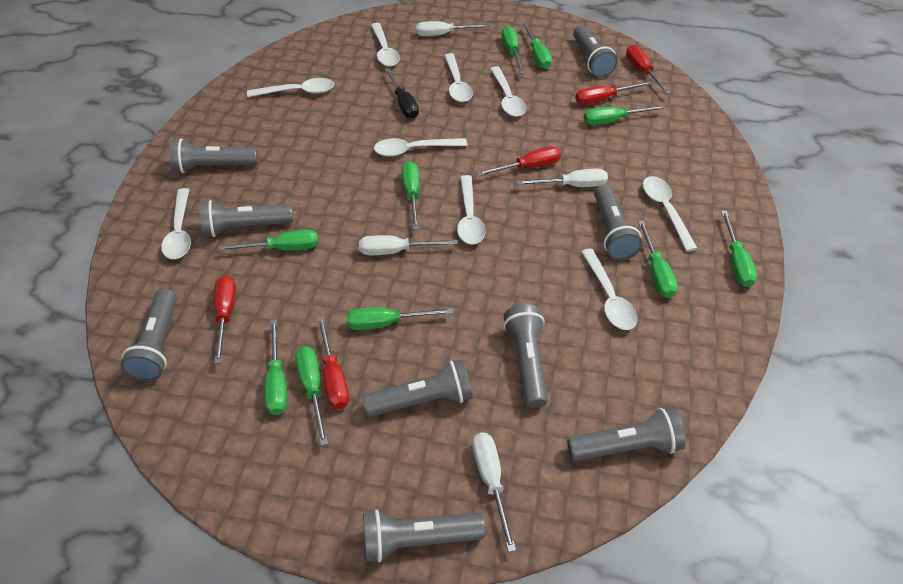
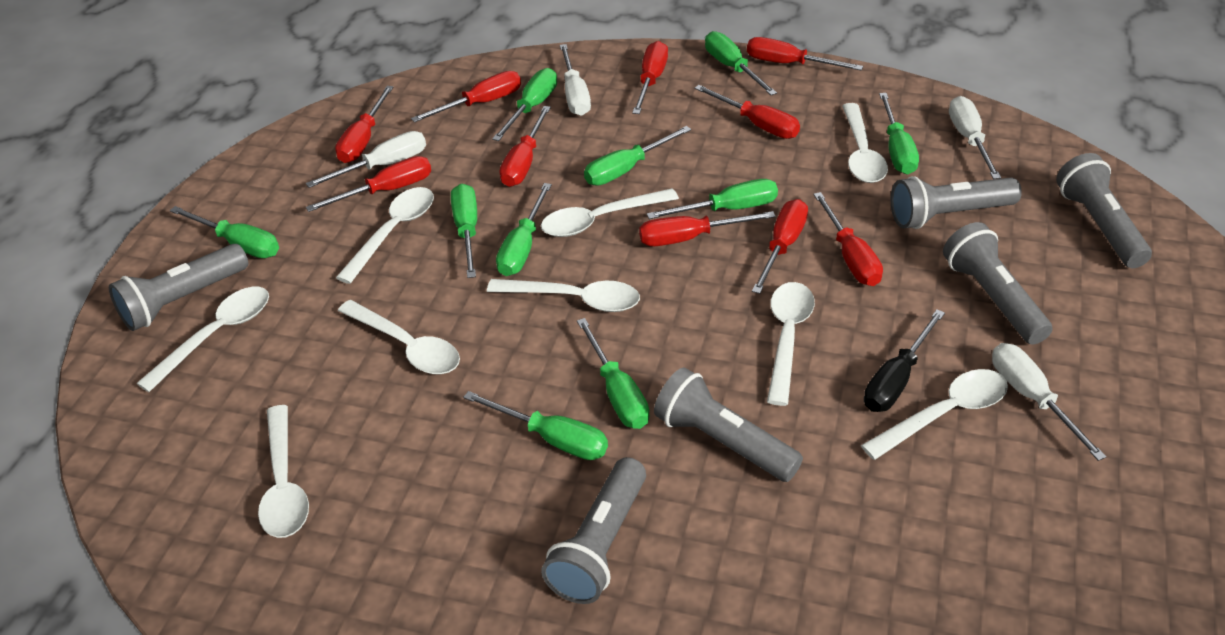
grey flashlight: [120,289,177,382] [169,138,258,173] [199,200,293,237] [362,359,473,417] [363,509,486,562] [503,304,548,408] [567,407,686,461] [573,25,618,77] [594,185,642,260] = 9 -> [109,244,248,331] [541,457,646,604] [654,368,803,482] [891,176,1022,229] [943,222,1052,345] [1056,153,1152,268] = 6
red screwdriver: [214,275,236,364] [317,316,349,409] [477,146,561,176] [575,81,652,105] [626,45,670,94] = 5 -> [306,156,431,212] [335,86,394,163] [411,71,521,122] [500,106,551,187] [632,41,668,114] [639,211,776,246] [694,85,800,139] [747,37,863,70] [752,199,808,294] [813,192,883,286] = 10

